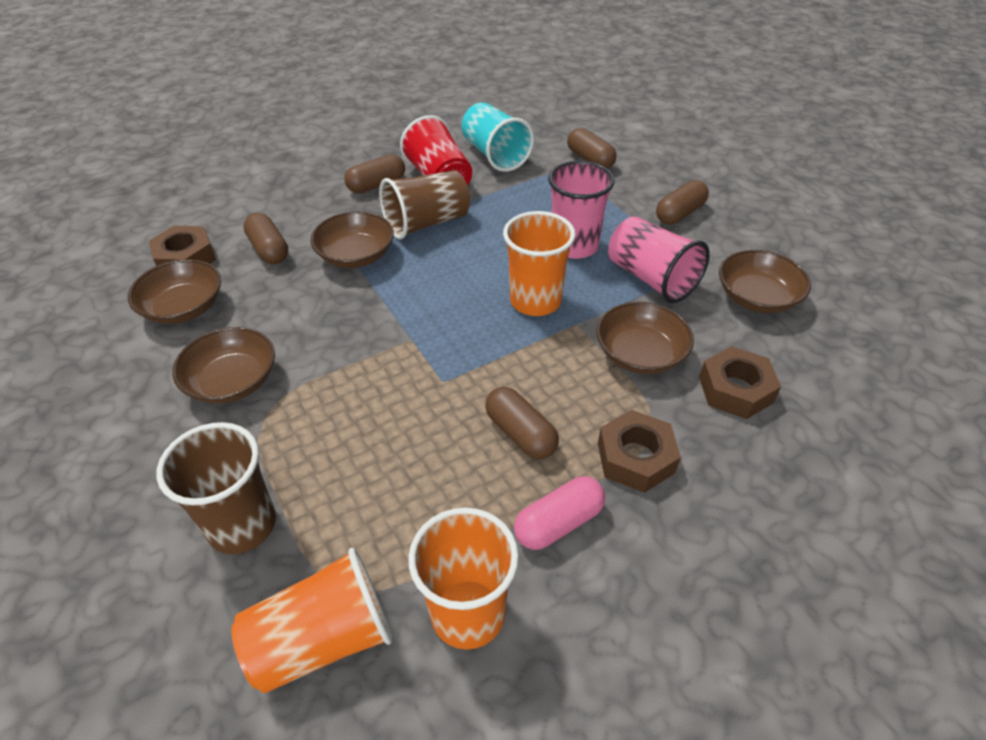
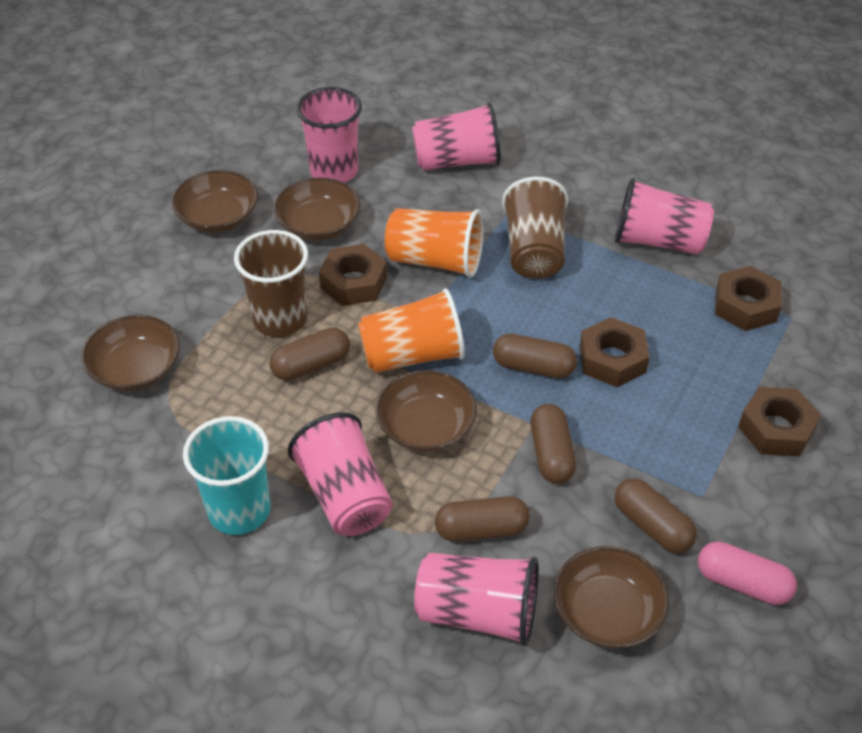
brown nut: [149,225,216,266] [598,410,681,493] [699,346,781,419] = 3 -> [319,244,387,306] [580,317,650,387] [715,266,782,331] [738,387,821,457] = 4
orange cup: [231,548,392,693] [408,508,519,650] [503,211,575,316] = 3 -> [358,288,465,373] [385,208,484,278] = 2
pink cup: [548,161,615,259] [608,216,710,303] = 2 -> [288,412,393,536] [297,87,362,183] [412,102,501,170] [414,553,539,646] [615,178,714,255] = 5
red cup: [400,115,472,185] = 1 -> none = 0

